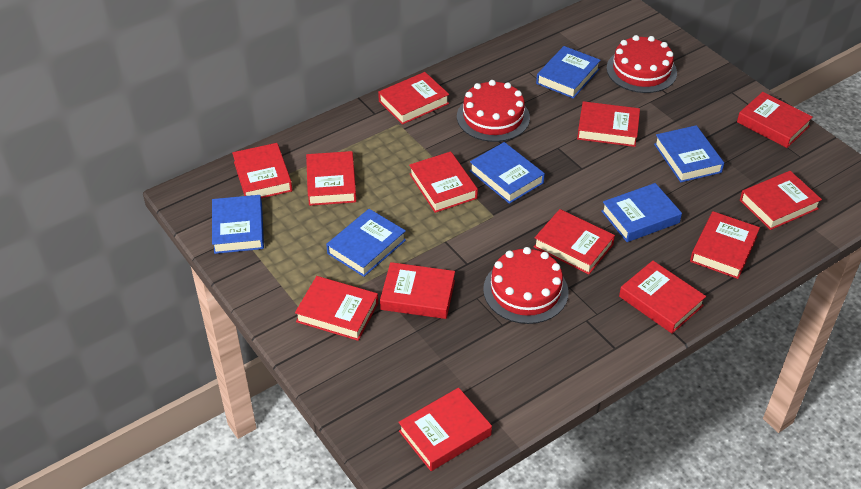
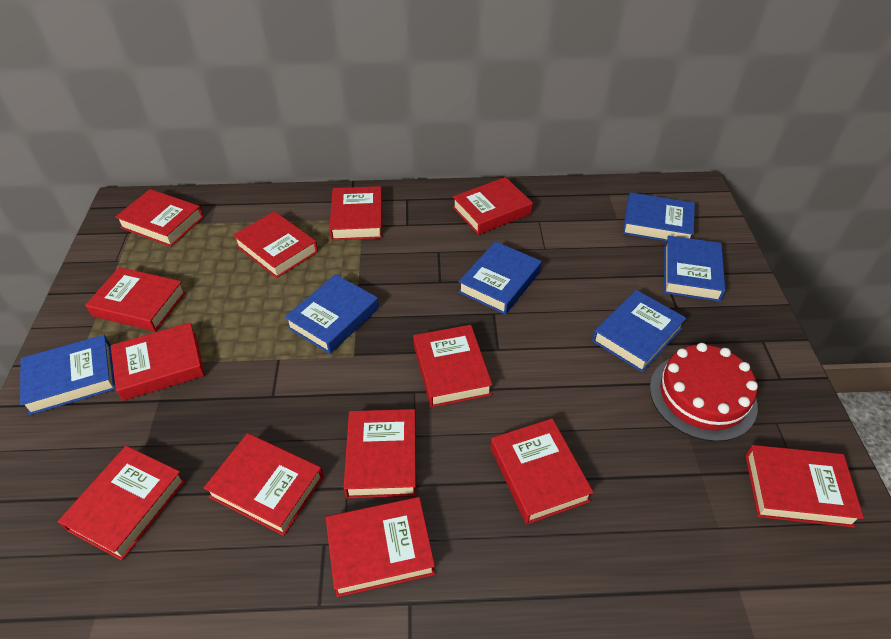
red cake: [457,80,530,142] [483,247,569,324] [607,35,677,93] = 3 -> [650,343,758,442] = 1

